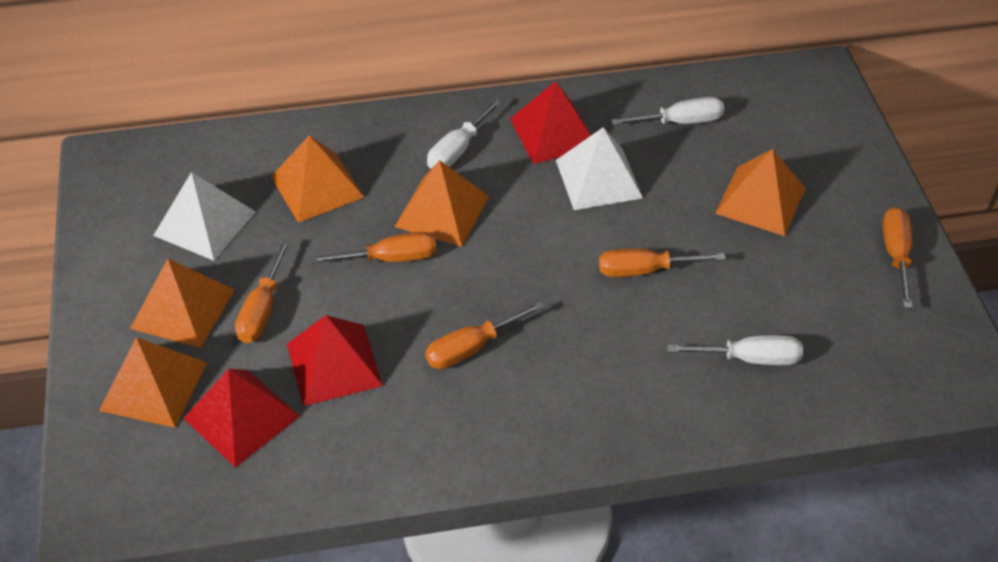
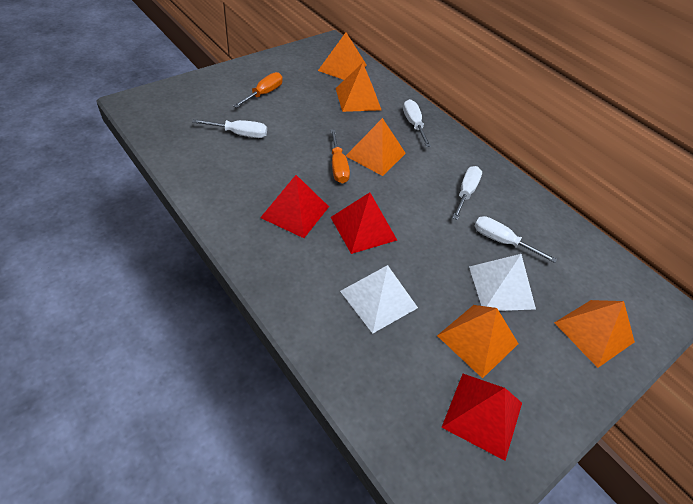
orange screwdriver: [235,240,291,343] [310,232,436,264] [425,302,544,369] [599,248,726,277] [883,207,912,308] = 5 -> [233,72,283,108] [330,129,350,184] = 2
white screwdriver: [427,98,503,169] [611,97,724,125] [667,335,803,365] = 3 -> [192,119,267,138] [403,99,431,147] [452,166,482,220] [475,216,557,263] = 4

